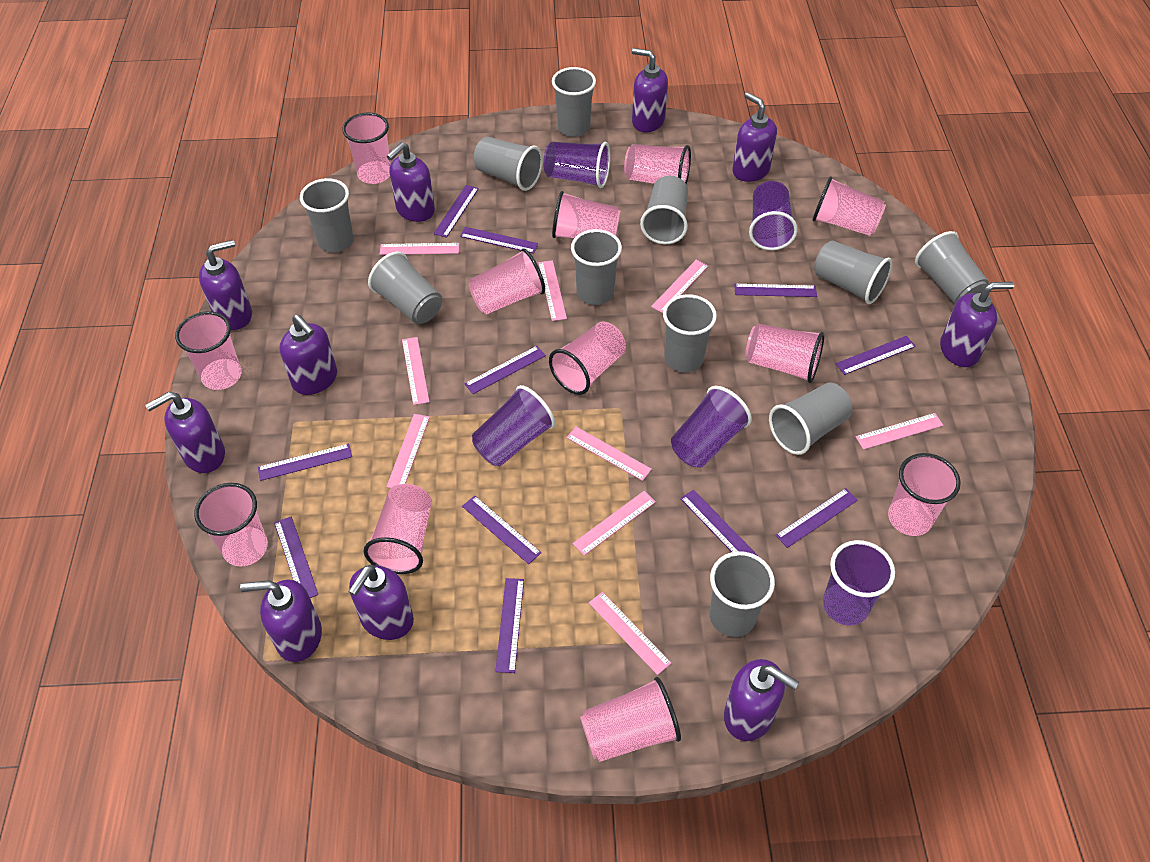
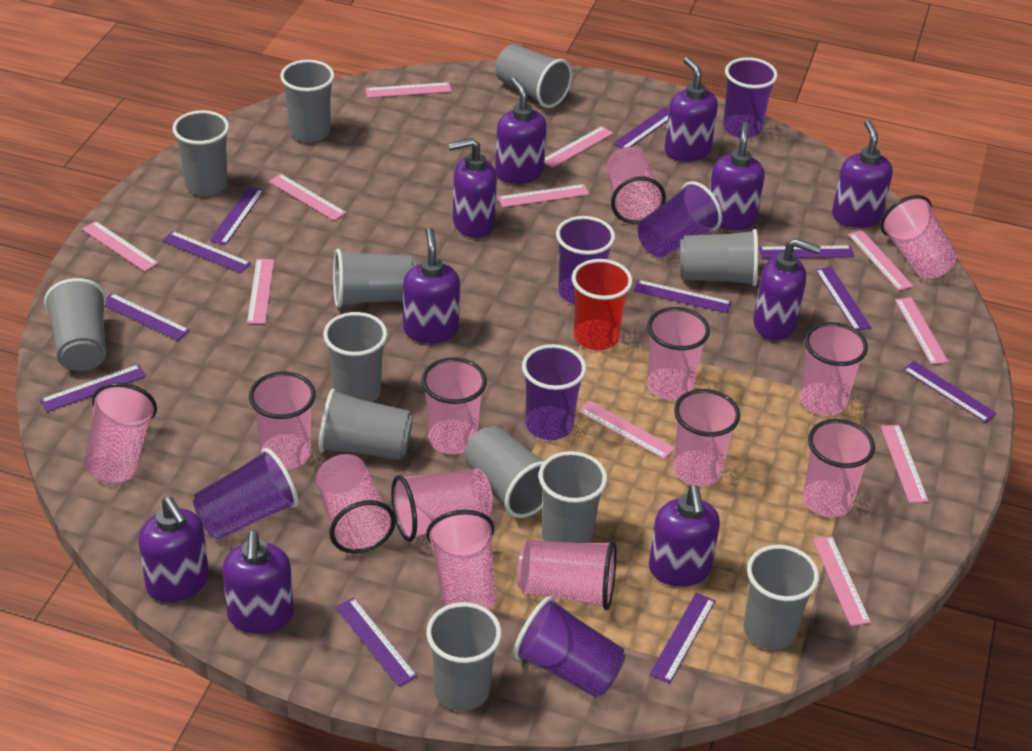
grey cup: [300,178,354,252] [368,252,442,324] [474,137,543,191] [552,67,596,137] [571,229,622,305] [640,176,688,244] [663,294,717,372] [709,551,775,637] [769,382,852,455] [814,241,892,304] [915,231,989,304] = 11 -> [44,278,106,371] [173,110,229,196] [280,60,335,142] [318,389,413,460] [323,312,387,402] [333,249,416,308] [426,602,502,711] [464,425,544,518] [495,44,572,108] [539,451,607,543] [680,229,758,286] [743,545,819,650] = 12
pink cup: [175,311,242,390] [194,483,268,566] [342,112,391,184] [364,484,432,574] [469,248,545,314] [549,321,626,395] [552,191,621,238] [580,677,681,762] [624,144,691,184] [745,323,824,383] [812,176,886,236] [888,453,961,536] = 12 -> [84,383,157,483] [249,372,316,470] [316,454,396,553] [391,468,493,542] [421,357,487,454] [426,510,497,610] [517,540,617,610] [607,147,666,224] [647,307,710,400] [673,389,740,486] [800,322,868,416] [803,419,875,517] [880,195,957,279] = 13
pink ruler: [380,243,459,255] [386,414,430,488] [402,337,429,405] [538,260,567,321] [566,427,652,481] [573,491,656,556] [589,592,671,675] [651,260,708,313] [856,413,943,450] = 9 -> [82,221,158,271] [247,259,274,324] [269,174,346,221] [365,82,452,98] [498,184,589,207] [544,126,614,168] [578,401,675,459] [813,536,871,626] [848,230,913,291] [881,425,929,503] [895,297,948,365] = 11
purple cup: [472,385,555,466] [543,142,610,188] [671,386,752,468] [749,181,798,250] [823,540,895,626] = 5 -> [193,448,298,540] [513,596,625,697] [522,344,586,440] [556,216,615,304] [638,181,722,258] [723,57,778,138] = 6
red cup: none = 0 -> [572,259,633,350] = 1

